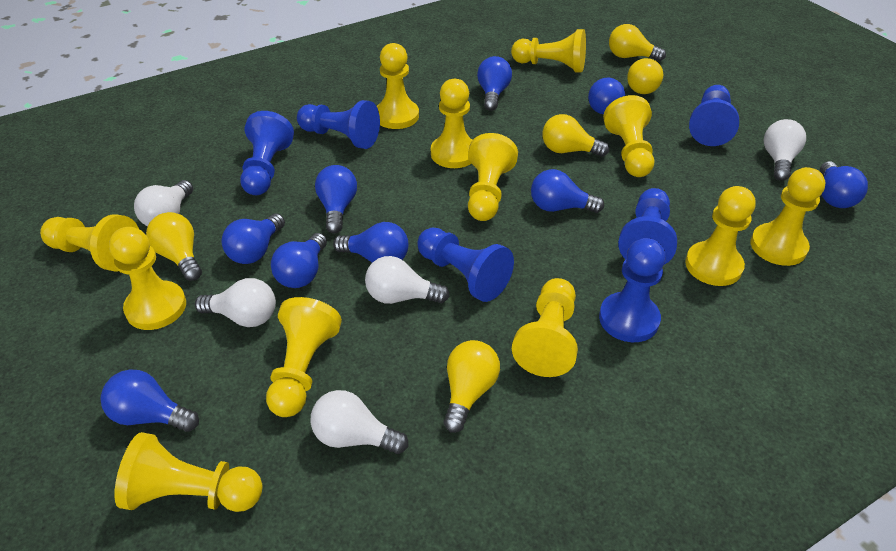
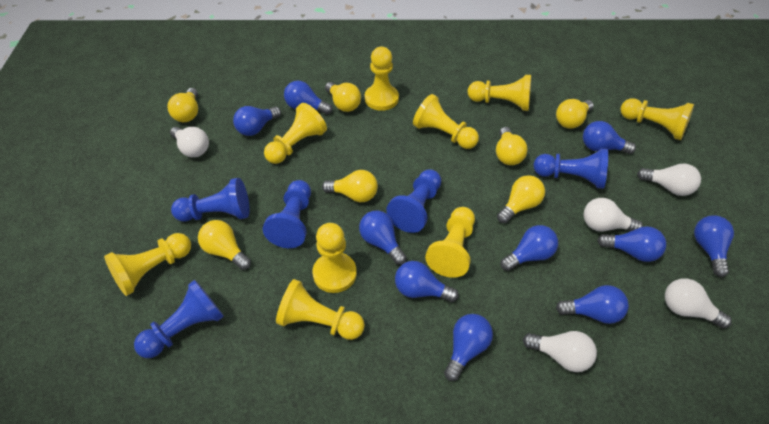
blue light bulb: [101,369,199,432] [221,213,285,264] [271,233,327,288] [315,165,357,233] [333,222,408,263] [477,56,512,111] [531,169,604,213] [588,78,625,114] [820,161,868,208] = 9 -> [233,106,281,136] [284,80,333,115] [359,211,406,265] [395,261,458,302] [444,314,493,381] [500,225,558,271] [556,285,629,324] [583,121,636,154] [597,226,666,262] [694,215,734,277] = 10
blue pawn: [240,111,294,195] [297,100,380,149] [417,228,514,302] [599,238,666,342] [618,188,677,265] [689,85,739,146] = 6 -> [134,280,224,358] [171,178,250,222] [263,180,311,248] [386,169,441,233] [533,149,608,189] = 5
yellow light bulb: [146,212,202,281] [443,340,500,433] [542,114,609,157] [609,24,666,61] [627,58,663,94] = 5 -> [168,88,198,122] [198,220,251,270] [322,170,378,202] [325,82,361,112] [496,127,528,165] [497,175,545,223] [556,99,594,129] = 7
yellow pawn: [40,214,139,272] [109,227,186,330] [114,432,263,512] [266,297,342,417] [377,43,419,129] [431,79,472,168] [468,133,518,221] [511,29,586,72] [512,278,578,377] [603,95,654,177] [685,186,756,286] [750,167,826,266] = 12 -> [104,233,191,296] [264,103,327,164] [276,279,365,340] [313,223,357,293] [365,47,399,111] [413,94,479,149] [425,207,475,278] [468,75,531,111] [620,98,694,140] = 9

